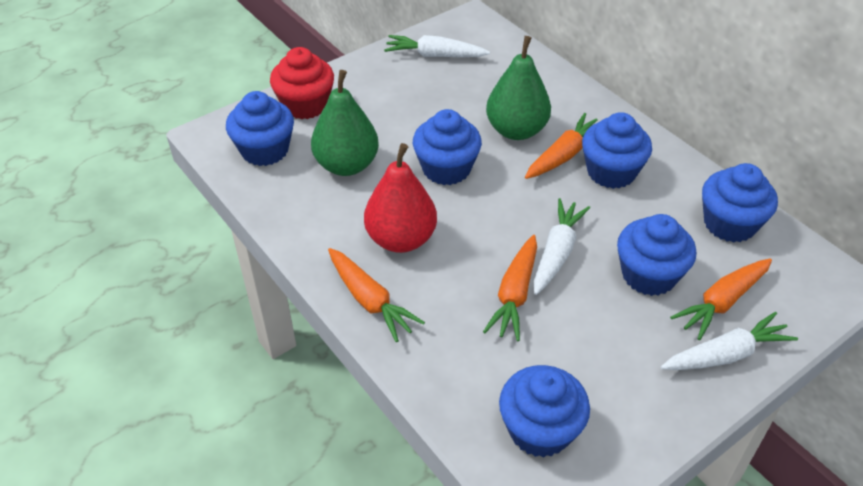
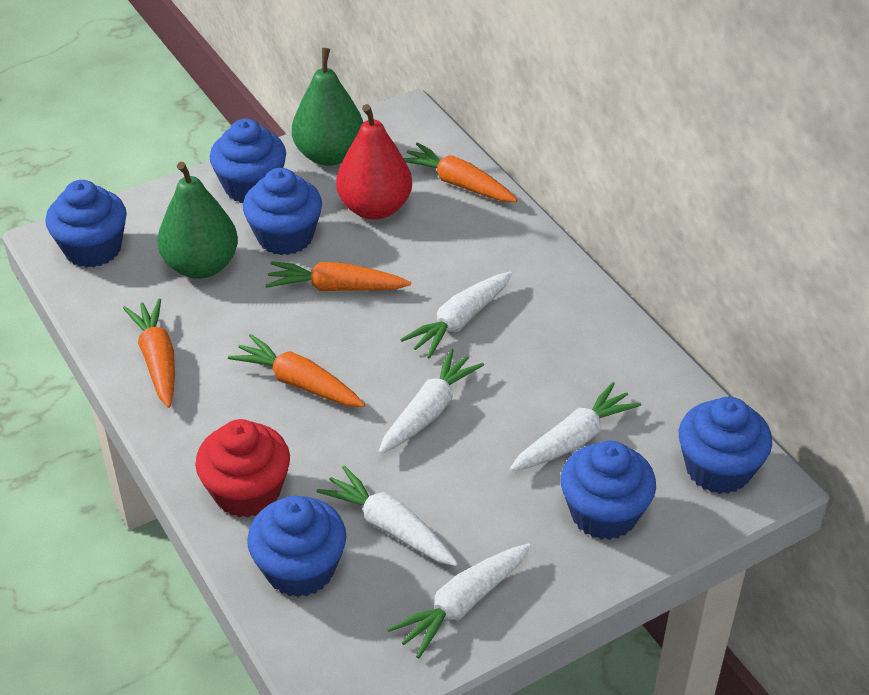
white carrot: [384,35,490,57] [534,198,590,295] [661,312,798,370] = 3 -> [316,465,458,566] [378,349,484,454] [387,543,531,658] [400,272,512,359] [510,382,641,471] = 5

